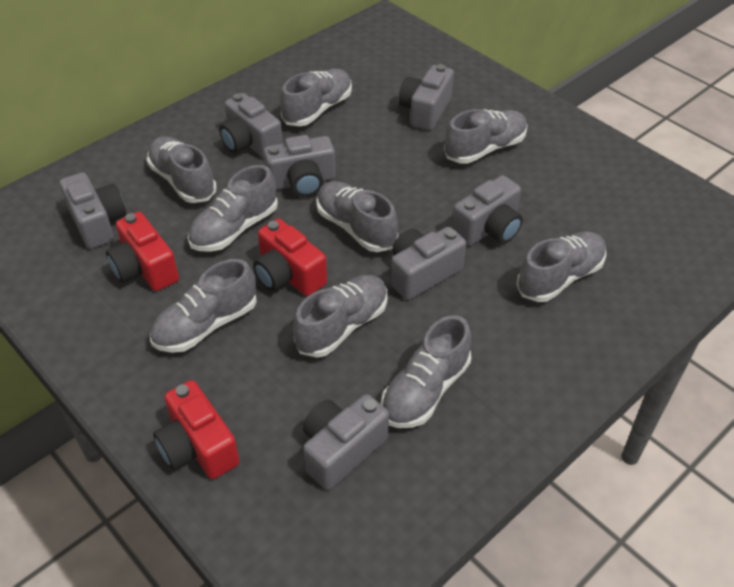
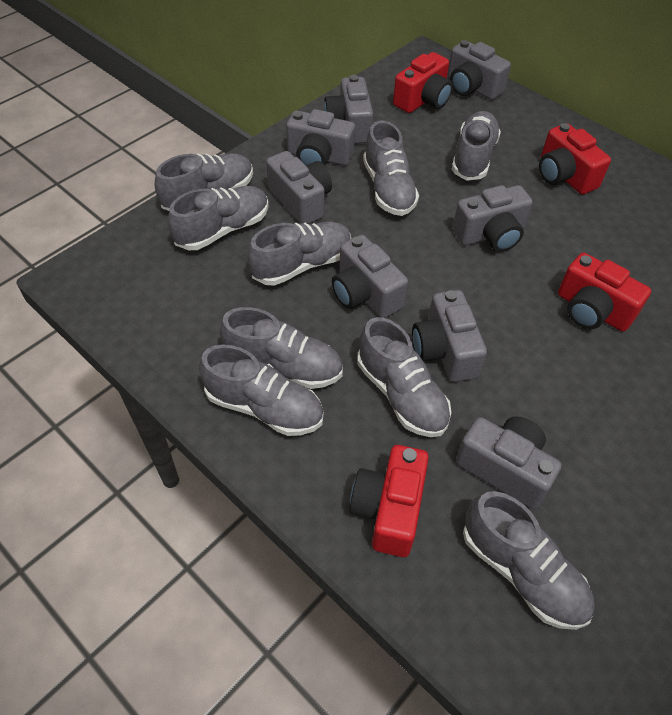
grey camera: [60,172,126,249] [219,93,283,158] [263,135,336,197] [303,394,389,490] [391,227,466,300] [399,64,454,131] [451,175,523,246] = 7 -> [266,151,332,224] [286,109,355,166] [324,75,373,144] [332,235,408,318] [412,290,487,382] [448,40,511,100] [453,185,533,252] [456,416,562,509] = 8
red camera: [106,212,179,291] [153,380,240,479] [253,219,327,296] = 3 -> [350,445,429,557] [393,52,453,113] [539,123,611,195] [558,253,651,331] = 4

